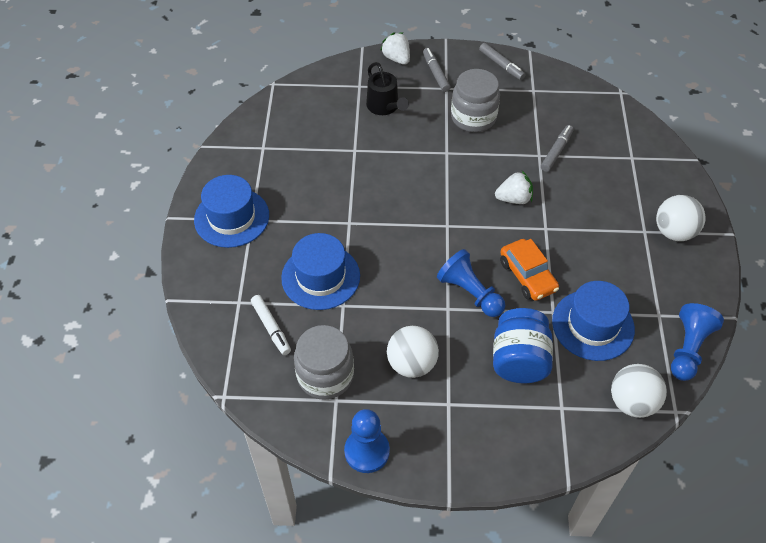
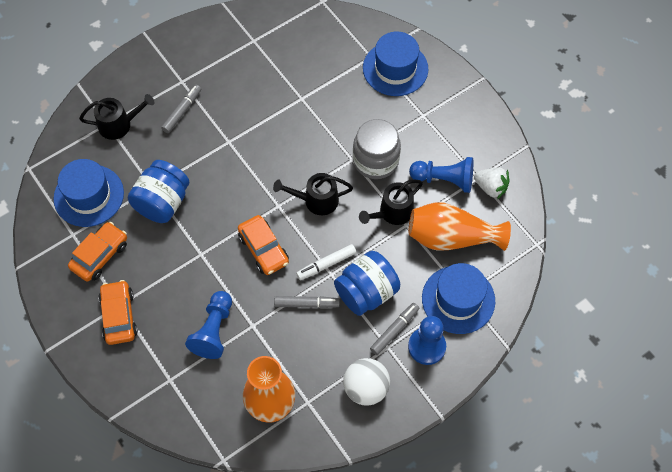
black watering can: [366,62,409,115] = 1 -> [79,94,155,140] [273,173,353,215] [359,180,423,225] = 3
blue jar: [493,308,553,383] = 1 -> [128,160,189,223] [334,251,400,316] = 2
grey jar: [294,325,354,400] [451,69,500,132] = 2 -> [353,119,401,179] = 1
orange car: [500,239,559,301] = 1 -> [68,222,127,282] [98,280,138,345] [238,215,289,275] = 3
orange vase: none = 0 -> [243,356,295,423] [409,202,511,251] = 2
white ball: [387,326,439,378] [611,364,667,418] [656,195,705,241] = 3 -> [343,358,390,406] = 1
white strawberry: [380,32,410,65] [495,171,533,204] = 2 -> [474,167,510,199] = 1

